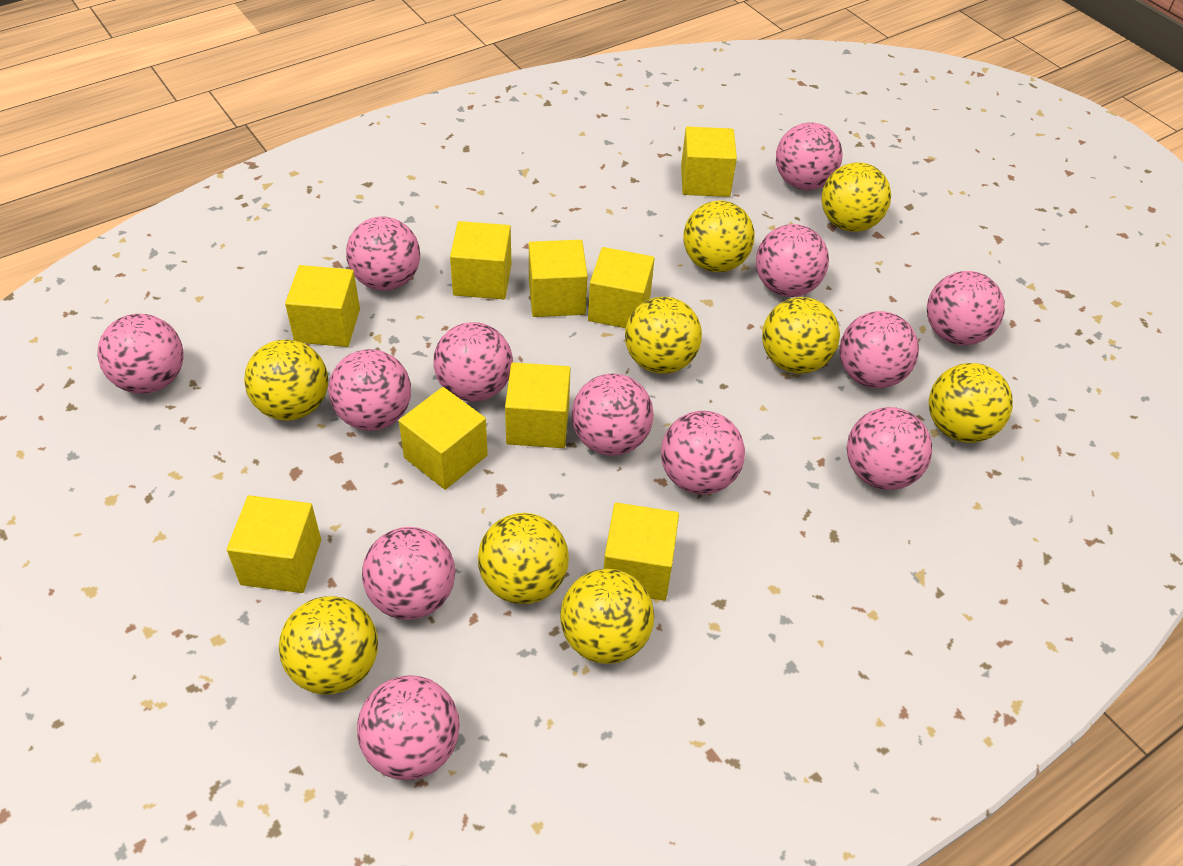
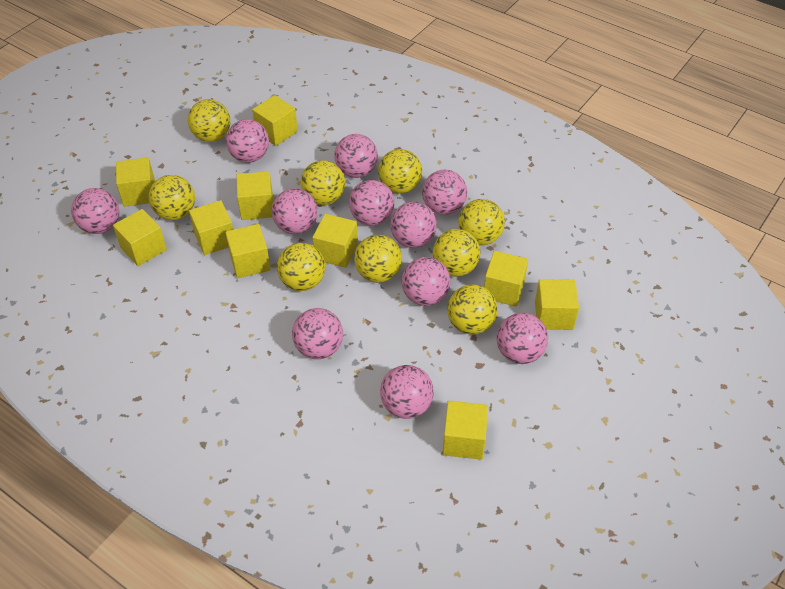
pink ball: [97,314,184,394] [328,349,411,431] [346,216,420,291] [357,675,460,780] [362,527,455,620] [433,322,513,402] [572,374,654,456] [661,411,745,495] [756,224,829,297] [776,122,842,190] [839,311,919,388] [847,407,933,490] [927,271,1005,345] = 13 -> [71,188,119,234] [226,119,269,163] [272,188,318,234] [292,308,343,359] [334,134,378,178] [349,180,394,226] [380,365,434,419] [390,202,437,248] [402,257,451,306] [422,170,467,215] [496,313,548,364] = 11
yellow cube: [227,495,321,593] [285,265,360,347] [399,387,488,490] [450,221,511,299] [505,362,570,448] [529,240,588,317] [588,247,655,328] [603,502,679,601] [681,127,737,197] = 9 -> [113,209,167,266] [116,157,155,207] [189,200,233,255] [225,224,271,278] [237,171,273,220] [252,95,298,146] [312,214,358,268] [443,401,488,460] [484,251,528,307] [535,279,579,330] = 10

